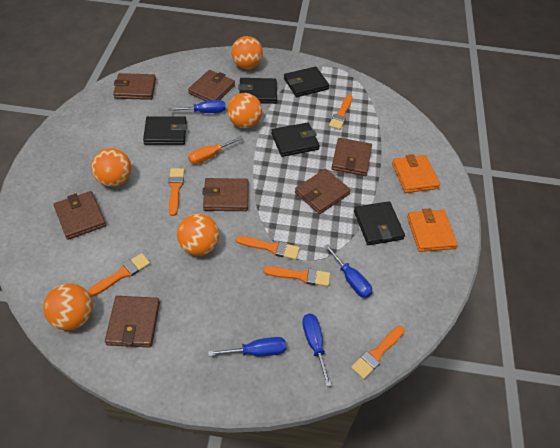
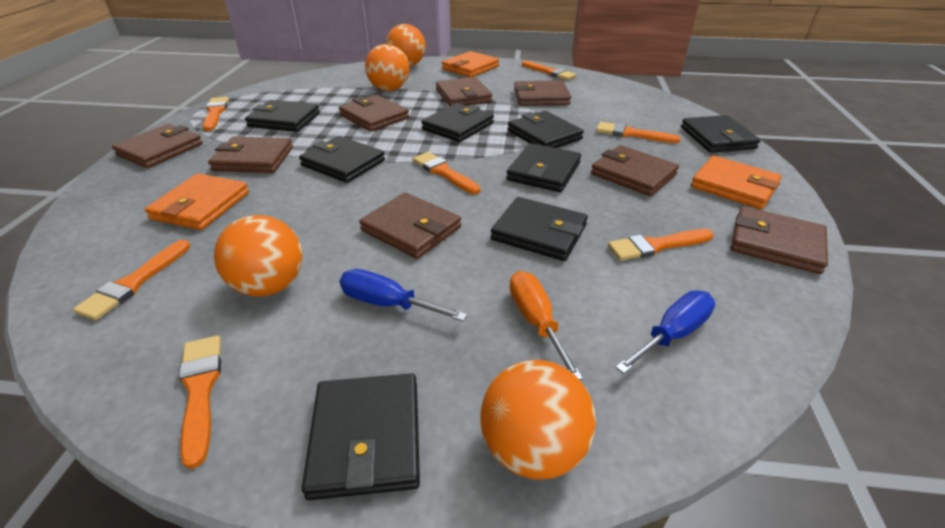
black wallet: [143,116,187,145] [238,78,277,104] [271,122,320,157] [284,67,329,97] [354,201,405,245] = 5 -> [245,100,320,132] [299,136,385,183] [302,374,420,500] [421,103,494,142] [491,197,588,261] [506,143,581,192] [508,111,584,148] [681,115,761,153] = 8
blue screwdriver: [169,100,226,113] [208,337,286,356] [302,314,332,387] [324,244,372,298] = 4 -> [340,269,467,321] [615,290,715,374] = 2
brown wallet: [54,191,106,240] [105,296,160,348] [113,73,156,100] [188,70,235,101] [202,178,248,211] [295,169,351,214] [332,138,372,176] = 7 -> [112,124,203,168] [208,137,293,173] [339,95,409,132] [359,193,461,259] [436,77,492,106] [514,80,571,106] [591,145,679,196] [731,206,828,274] = 8
orange ball: [43,283,93,330] [91,148,131,187] [177,214,219,256] [227,93,262,128] [231,36,263,69] = 5 -> [214,215,303,297] [365,44,410,91] [386,24,425,67] [480,360,596,480] = 4
orange brush: [87,253,150,297] [169,168,184,216] [236,236,300,260] [263,266,330,286] [329,95,353,130] [351,326,405,379] = 6 -> [73,240,190,320] [178,335,221,469] [203,97,229,131] [413,152,481,194] [522,61,577,80] [596,122,681,143] [608,229,714,261] = 7
orange wallet: [392,154,440,193] [407,208,458,252] = 2 -> [145,174,249,230] [442,51,499,77] [691,156,781,209] = 3

